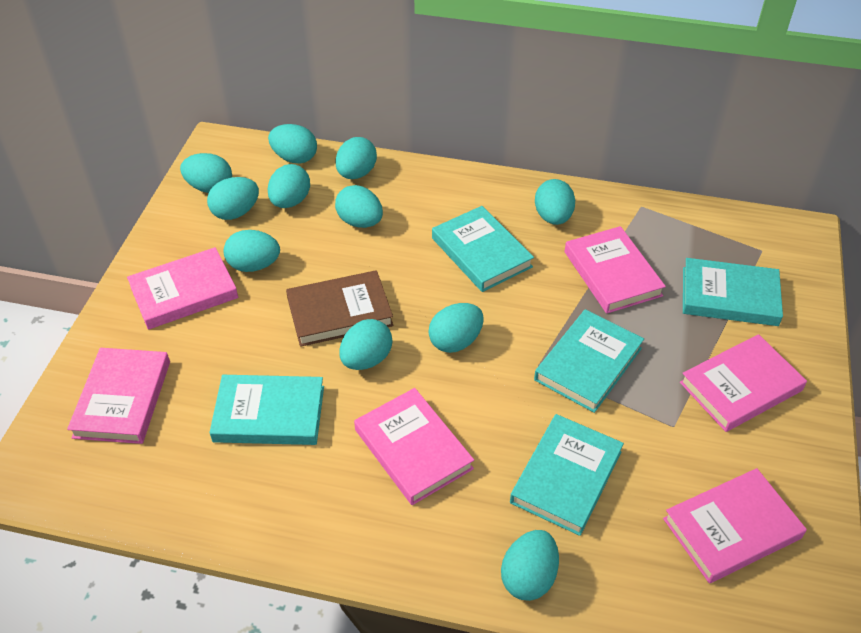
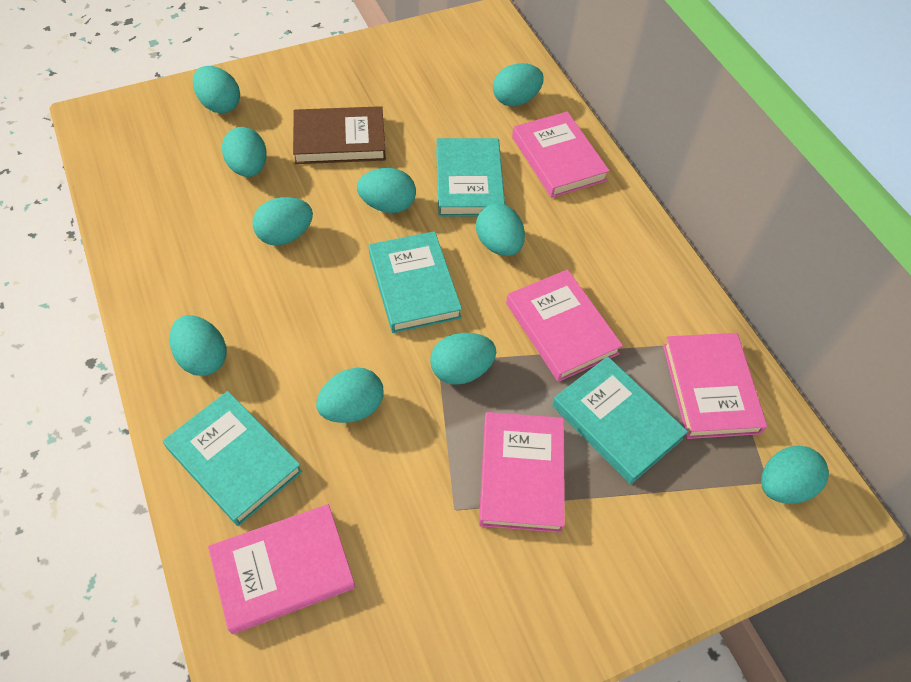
pink book: [67,348,170,444] [127,247,238,330] [354,388,474,505] [565,226,666,314] [663,468,807,583] [680,334,807,432] = 6 -> [208,504,355,634] [479,412,565,533] [506,269,623,382] [512,111,609,198] [663,333,767,439] = 5
turquoise book: [209,375,324,445] [432,206,534,292] [510,414,624,536] [534,309,644,413] [683,258,783,326] = 5 -> [163,391,303,526] [369,231,462,333] [436,138,505,217] [552,356,688,484] = 4
turquoise egg: [180,153,232,193] [207,177,259,220] [224,230,280,272] [268,124,317,164] [268,164,310,208] [335,185,383,228] [336,137,377,179] [339,319,392,370] [428,303,484,353] [501,530,559,601] [535,179,575,225] = 11 -> [169,315,227,376] [193,66,240,113] [222,127,267,177] [252,197,313,246] [316,367,384,423] [357,168,416,213] [430,333,496,385] [476,204,525,256] [493,63,544,106] [761,446,829,504] = 10

